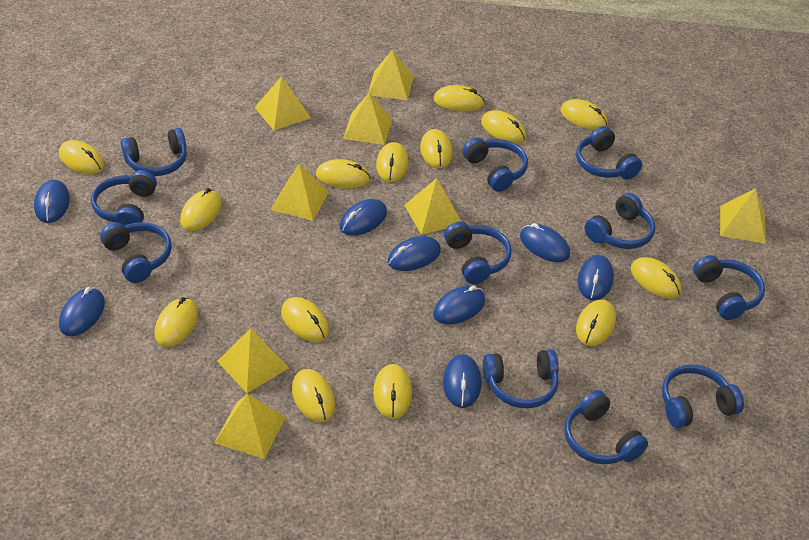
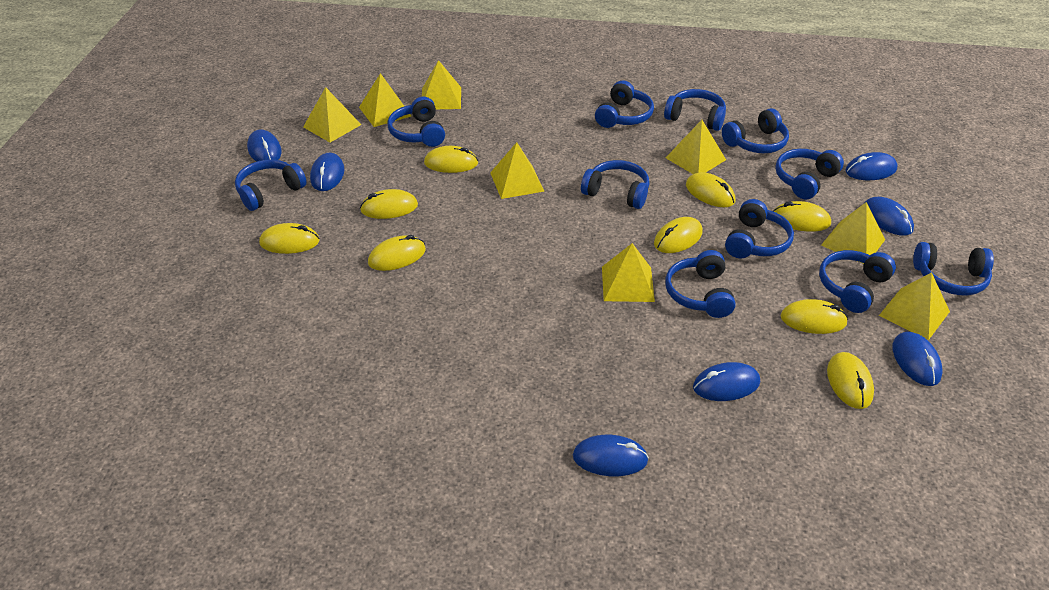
blue mouse: [34,180,70,223] [59,287,105,336] [340,199,387,236] [388,236,441,271] [433,285,485,325] [443,354,481,408] [520,223,570,262] [578,255,614,300] = 8 -> [247,129,282,162] [310,153,344,191] [573,435,649,476] [693,362,760,401] [845,152,898,180] [864,197,914,236] [892,332,943,386] = 7
yellow mouse: [59,140,104,174] [155,297,198,347] [180,188,222,231] [281,297,329,342] [292,369,335,422] [316,159,371,188] [373,364,412,419] [376,142,409,182] [420,129,453,168] [433,85,485,111] [481,110,526,143] [560,99,608,130] [576,299,616,346] [631,257,681,298] = 14 -> [259,223,320,254] [360,189,418,219] [368,235,426,271] [424,146,478,173] [654,217,703,253] [686,172,735,207] [773,201,831,232] [781,299,848,334] [827,352,874,409] = 9

